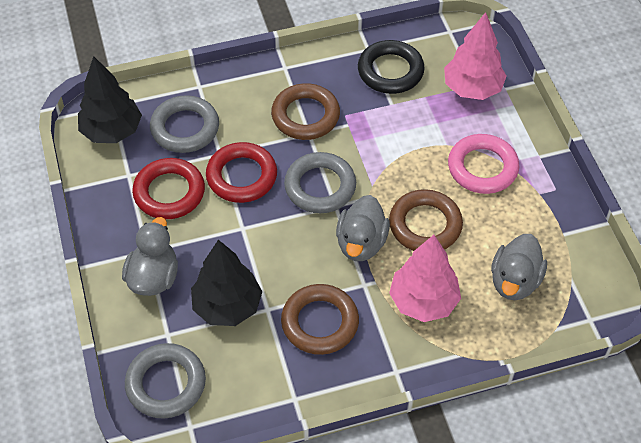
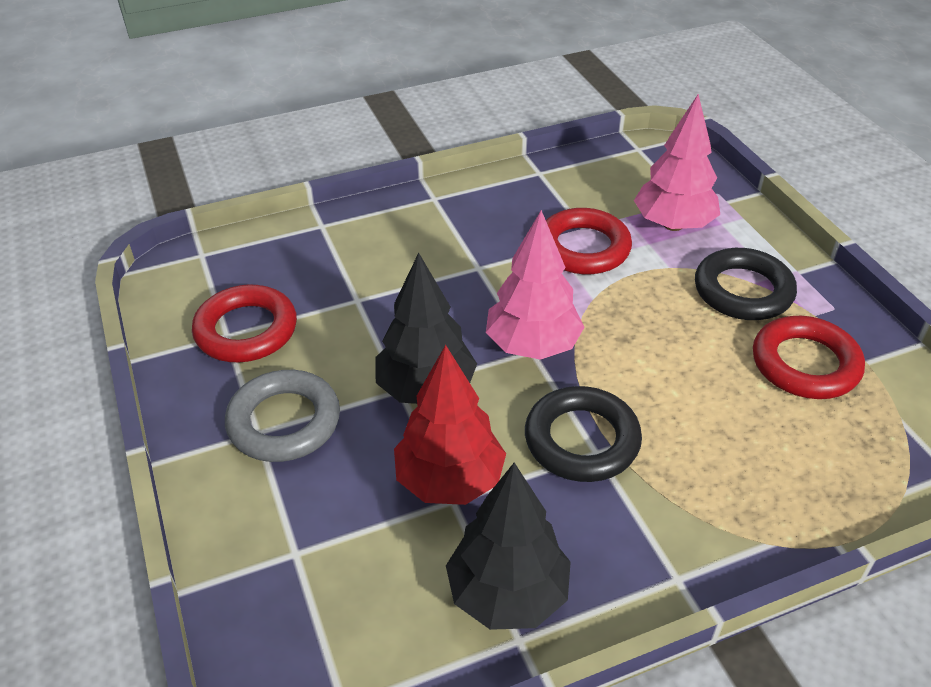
black ring: [358,40,425,94] = 1 -> [525,386,642,482] [695,248,797,320] = 2
brown ring: [271,83,340,140] [281,284,359,355] [389,189,463,251] = 3 -> none = 0
grey duck: [122,217,178,296] [336,195,390,261] [491,234,547,300] = 3 -> none = 0
grey ring: [125,343,206,419] [150,95,219,153] [284,152,356,213] = 3 -> [225,370,340,462] = 1
pink ring: [448,134,519,194] = 1 -> none = 0
red ring: [132,158,205,219] [206,142,277,203] = 2 -> [192,285,297,362] [546,208,632,274] [753,316,865,399] = 3
red tree: none = 0 -> [394,345,506,505] = 1

